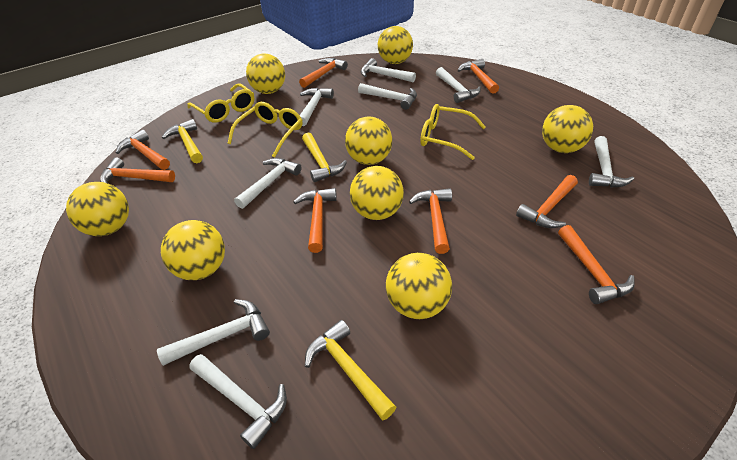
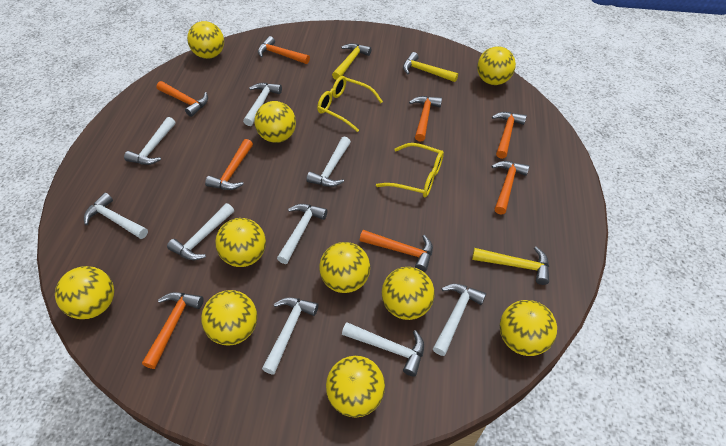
white hammer: [157,299,270,366] [189,354,287,449] [234,158,301,209] [300,88,334,126] [358,83,417,110] [361,58,416,82] [436,67,481,103] [589,136,634,188] = 8 -> [84,193,148,239] [124,117,176,165] [167,203,234,260] [243,83,282,126] [262,297,319,375] [277,204,327,264] [306,136,351,187] [342,322,424,377] [433,284,486,356] = 9
yellow ball: [66,182,129,236] [161,220,225,280] [246,54,285,94] [345,117,392,165] [350,166,404,220] [378,26,413,64] [386,253,452,319] [542,105,593,153] = 8 -> [55,266,114,319] [187,21,224,59] [201,290,257,346] [215,218,266,267] [254,101,296,143] [319,242,370,293] [326,356,385,417] [382,267,435,320] [477,46,516,85] [500,300,557,356] = 10
yellow glasses: [187,83,254,123] [228,102,303,158] [420,104,486,160] = 3 -> [317,76,383,132] [376,143,444,197] = 2

